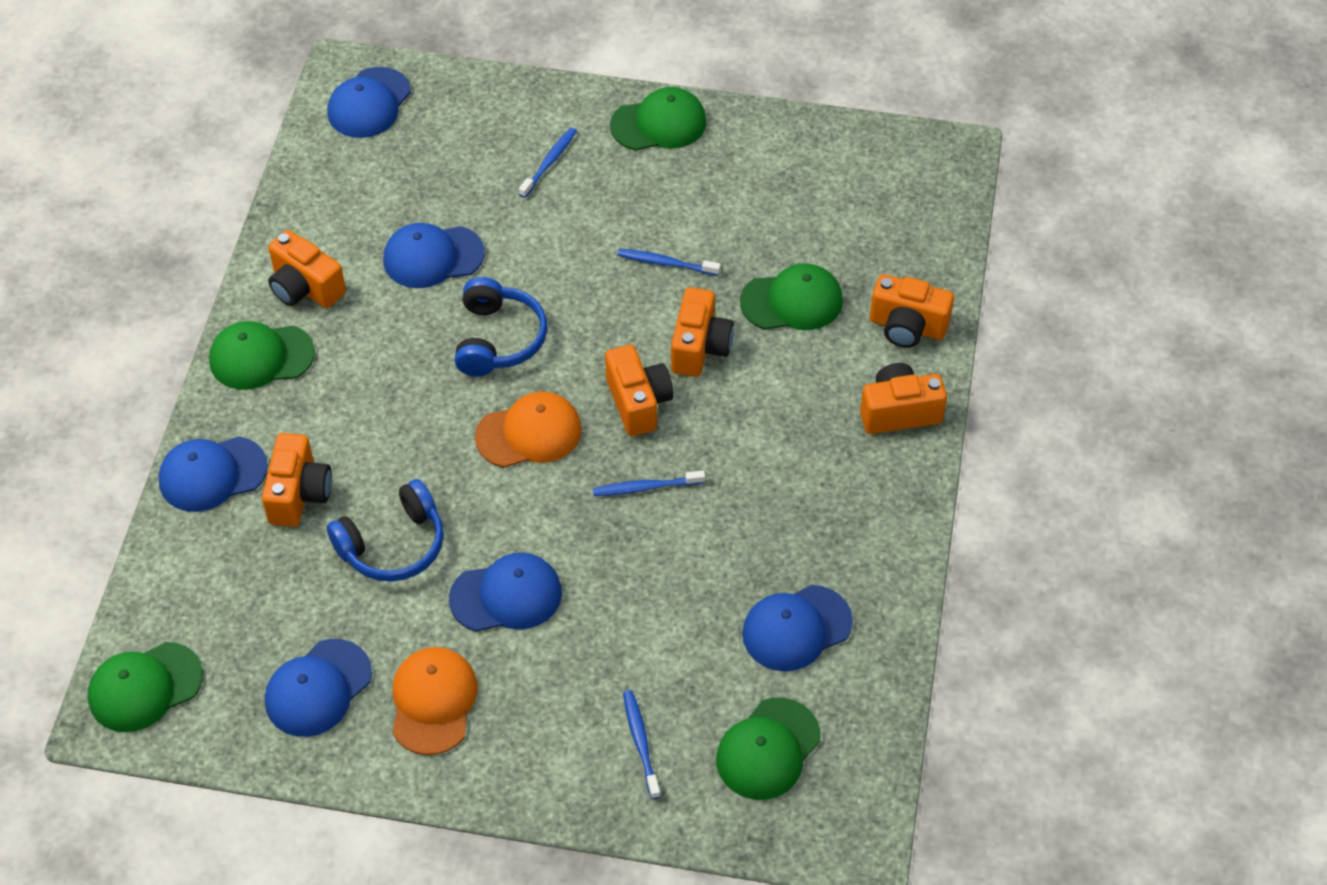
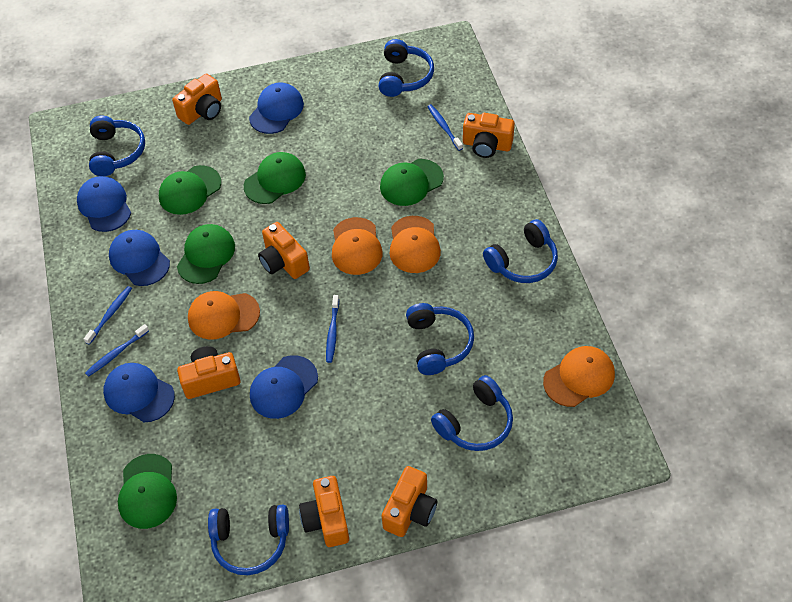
blue cap: [158,436,268,512] [265,639,372,737] [327,67,411,138] [383,223,485,288] [449,552,562,632] [742,585,853,671] = 6 -> [77,176,131,232] [103,363,175,422] [109,230,170,286] [249,83,304,134] [250,355,318,419] = 5
blue headphones: [327,479,444,582] [454,277,548,376] = 2 -> [89,116,145,176] [208,505,289,575] [378,39,434,97] [406,303,474,375] [431,375,513,451] [483,219,558,283] = 6
orange cap: [392,647,478,755] [475,392,582,468] = 2 -> [188,291,260,339] [332,217,383,275] [390,216,441,273] [543,346,615,407] = 4

